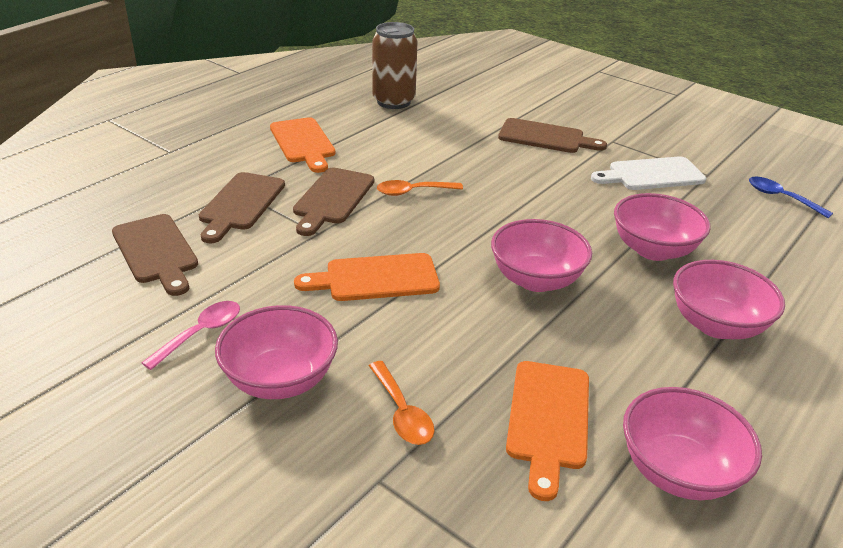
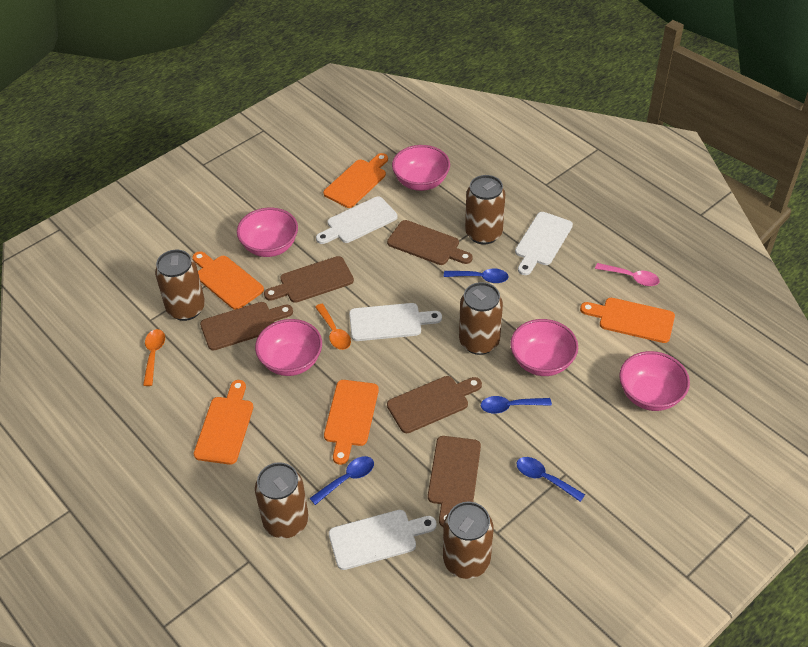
blue spoon: [749,177,833,218] = 1 -> [310,456,374,505] [444,269,509,283] [481,396,552,413] [517,457,585,502] = 4
brown can: [372,22,418,109] = 1 -> [155,250,205,321] [255,462,309,538] [443,502,493,579] [459,282,503,355] [465,175,505,245] = 5
brown cutting board: [112,214,198,296] [199,172,285,243] [293,167,374,236] [498,118,607,153] = 4 -> [200,302,293,350] [264,256,354,303] [387,220,473,265] [387,376,482,433] [428,436,481,527] = 5
orange cutting board: [270,117,335,173] [294,253,440,301] [506,361,589,501] = 3 -> [192,251,264,310] [194,380,253,465] [323,153,388,208] [324,380,379,465] [580,298,675,343] = 5
white cutting board: [591,156,706,190] = 1 -> [316,196,397,244] [329,510,437,570] [349,303,442,341] [515,212,573,275] = 4

